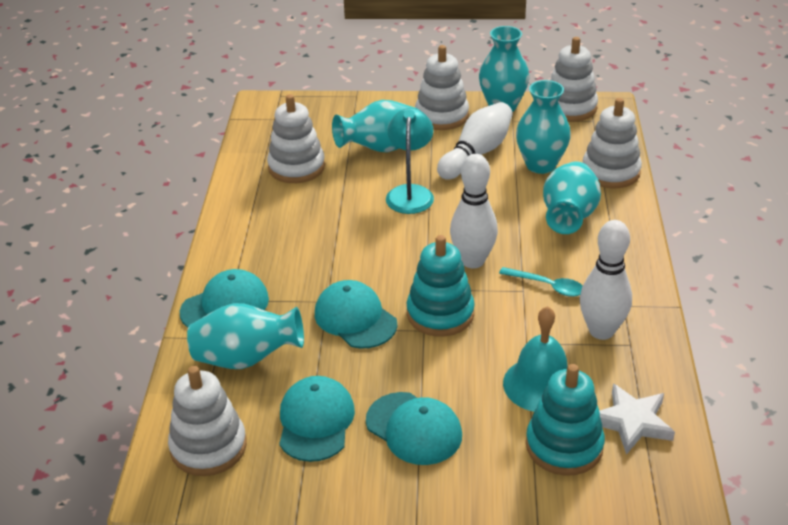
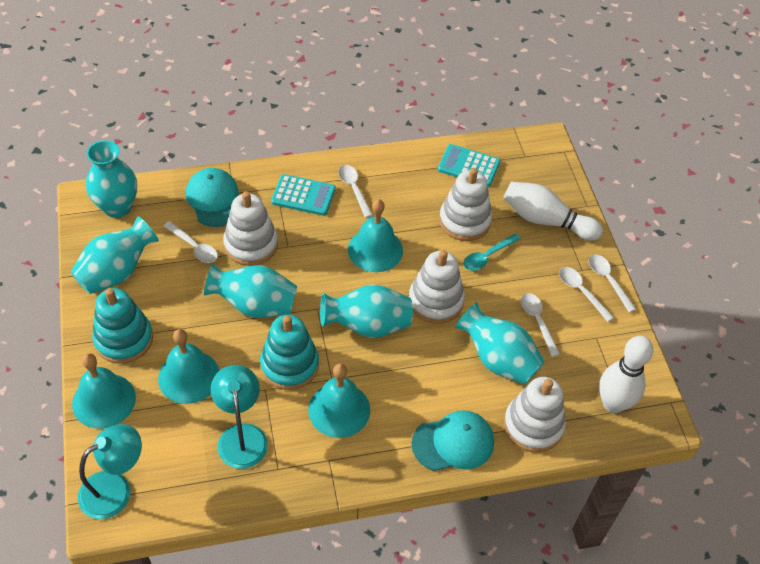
turquoise bell: [503,306,568,412] = 1 -> [72,353,136,429] [158,329,220,404] [308,363,370,438] [348,199,403,272] = 4
turquoise calculator: none = 0 -> [271,174,336,216] [438,144,500,187] = 2
turquoise cap: [180,269,269,328] [279,376,355,462] [315,280,397,348] [366,392,462,465] = 4 -> [186,168,239,227] [411,410,494,471] = 2
turquoise lamp: [386,108,434,214] = 1 -> [78,424,142,519] [211,365,268,469] = 2
white bowling pin: [437,102,513,180] [450,154,498,268] [580,220,632,340] = 3 -> [503,181,603,241] [599,336,653,413] = 2
white spoon: none = 0 -> [164,221,218,263] [338,165,373,218] [521,293,560,357] [559,267,614,322] [589,254,636,313] = 5
white stacking toy: [168,366,247,476] [267,94,325,183] [415,45,469,130] [550,37,598,122] [583,98,642,188] = 5 -> [223,191,278,266] [409,250,465,324] [439,168,492,241] [504,377,566,453] = 4
white star: [599,384,675,455] = 1 -> none = 0

